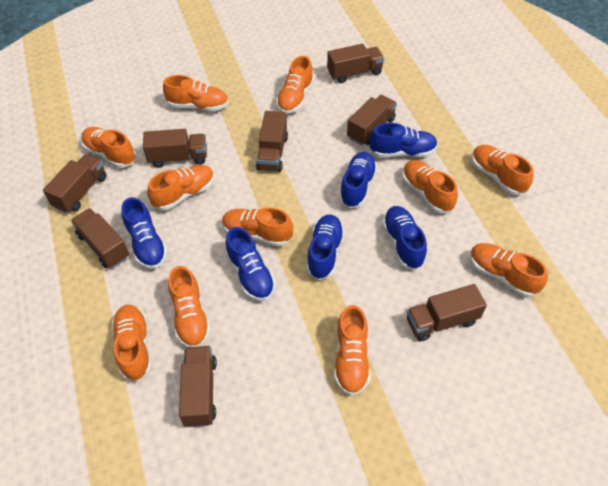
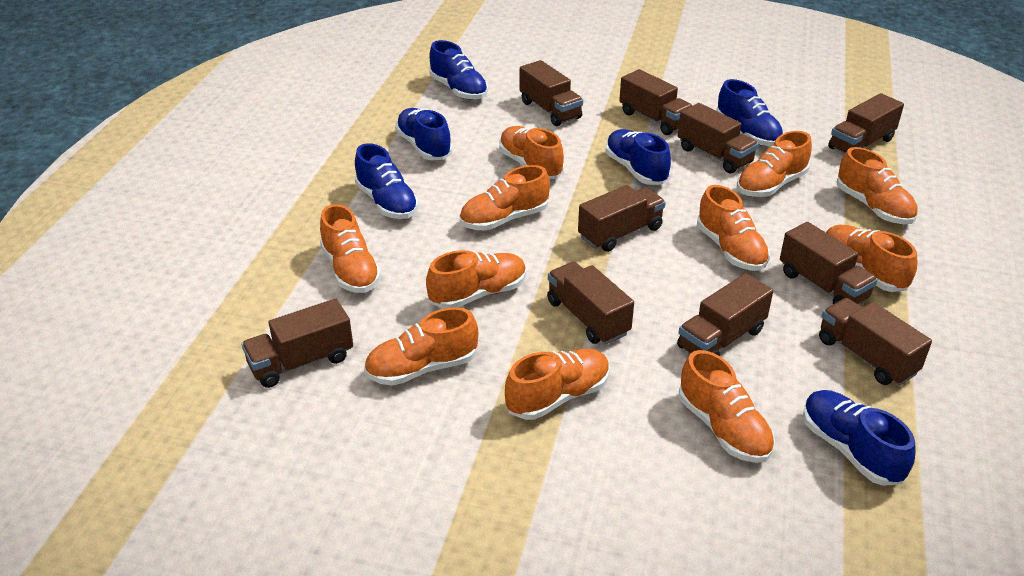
brown truck: [43,154,107,213] [71,208,129,268] [143,129,207,168] [179,346,217,427] [256,111,288,172] [327,44,384,83] [347,95,397,145] [407,284,487,341] = 8 -> [242,298,353,388] [520,60,583,126] [547,262,634,344] [578,185,666,252] [619,69,692,135] [677,273,773,356] [678,103,758,173] [780,222,878,304] [819,298,932,385] [828,93,904,154] = 10

